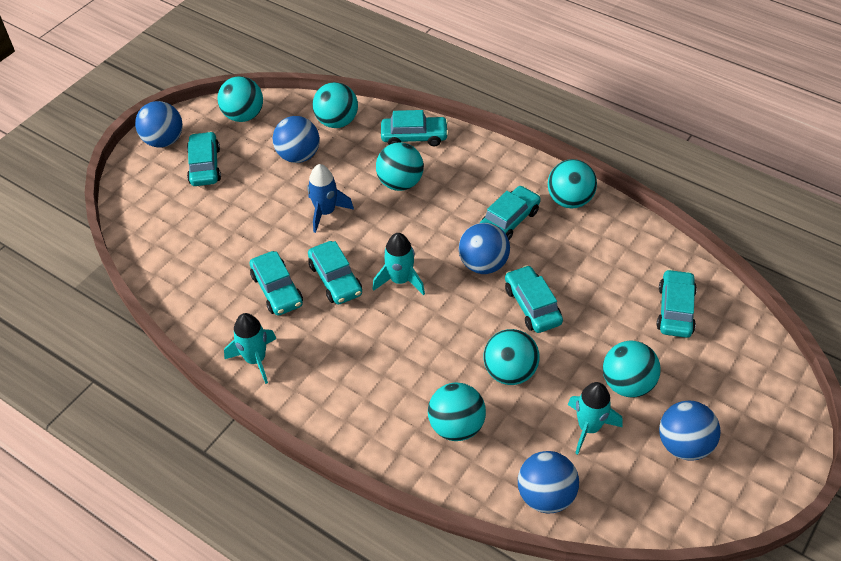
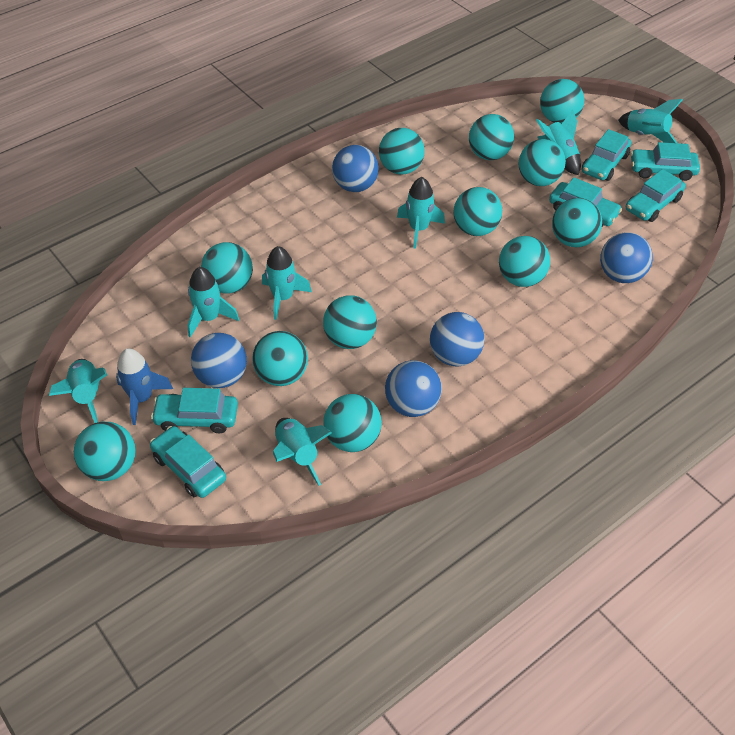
turquoise ball: [218,76,263,122] [312,82,358,128] [376,142,424,191] [428,383,486,441] [484,329,539,385] [548,159,597,209] [603,341,661,398] = 7 -> [74,422,136,481] [201,242,253,294] [252,331,308,386] [323,295,377,349] [323,394,382,452] [379,128,425,175] [454,187,502,236] [469,114,514,160] [499,236,550,287] [519,139,566,186] [540,79,584,124] [552,198,602,247] = 12
turquoise car: [187,131,221,186] [250,251,303,316] [308,241,362,305] [381,110,449,146] [480,186,541,240] [505,265,563,333] [657,269,697,338] = 7 -> [150,426,226,498] [151,388,238,433] [549,177,622,227] [582,129,631,181] [626,169,686,222] [630,142,700,181] = 6
turquoise rocket: [224,313,276,384] [372,233,425,295] [568,382,623,455] = 3 -> [49,359,107,423] [188,267,239,337] [262,246,312,320] [273,418,332,486] [397,177,445,249] [536,109,581,175] [618,99,683,143] = 7

